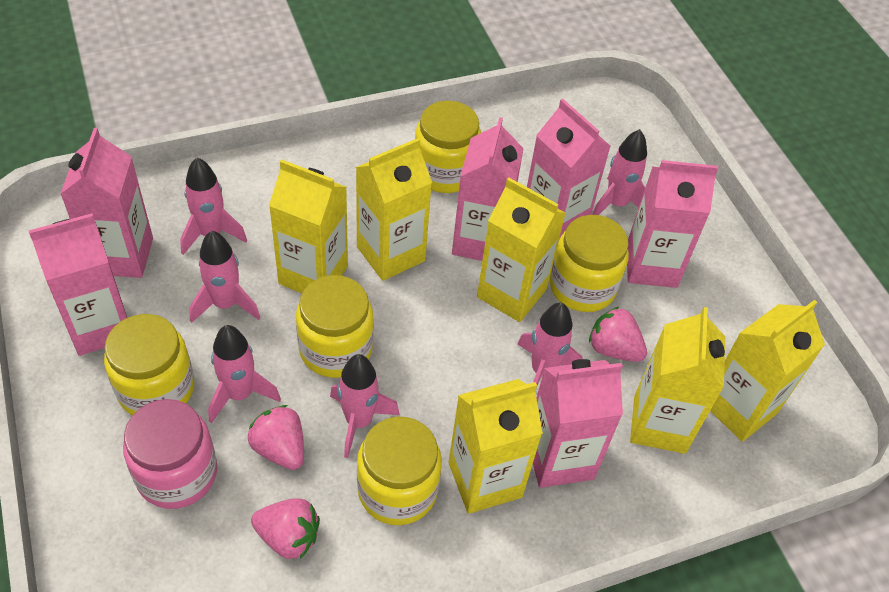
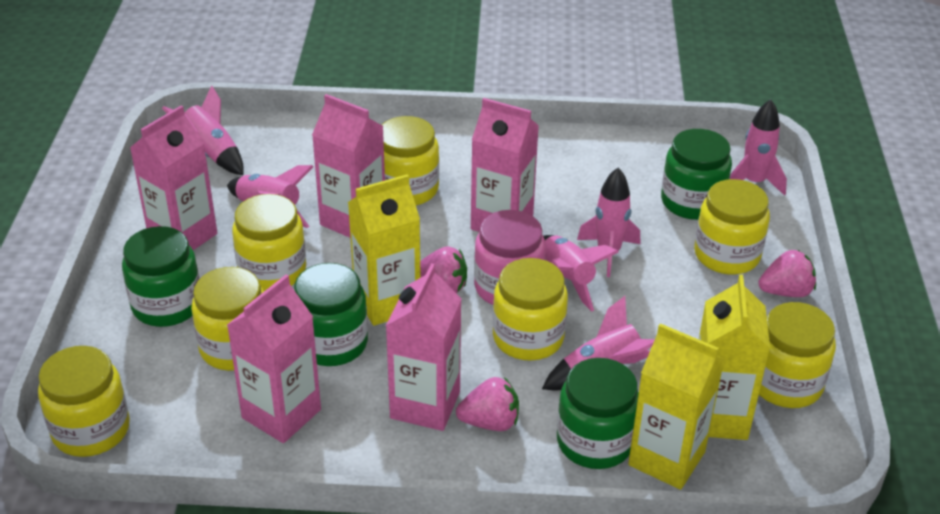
green jar: none = 0 -> [122,226,199,327] [294,263,368,366] [557,358,639,469] [661,129,732,220] = 4
pink carton: [29,213,127,356] [61,128,153,278] [452,117,524,261] [527,99,611,239] [533,359,623,488] [627,160,718,288] = 6 -> [130,105,217,250] [227,274,321,443] [312,94,385,238] [386,263,462,431] [471,98,539,232] = 5
yellow carton: [269,159,348,293] [356,138,432,281] [448,379,543,514] [477,178,566,322] [630,307,725,454] [710,300,825,442] = 6 -> [348,174,421,326] [628,323,725,490] [699,275,770,440] = 3
yellow jar: [104,314,194,415] [296,275,373,378] [357,417,442,525] [415,101,481,193] [550,215,629,312] = 5 -> [38,346,130,457] [191,267,264,371] [232,194,306,291] [382,116,439,205] [493,258,568,361] [694,179,770,275] [759,302,836,408] = 7

